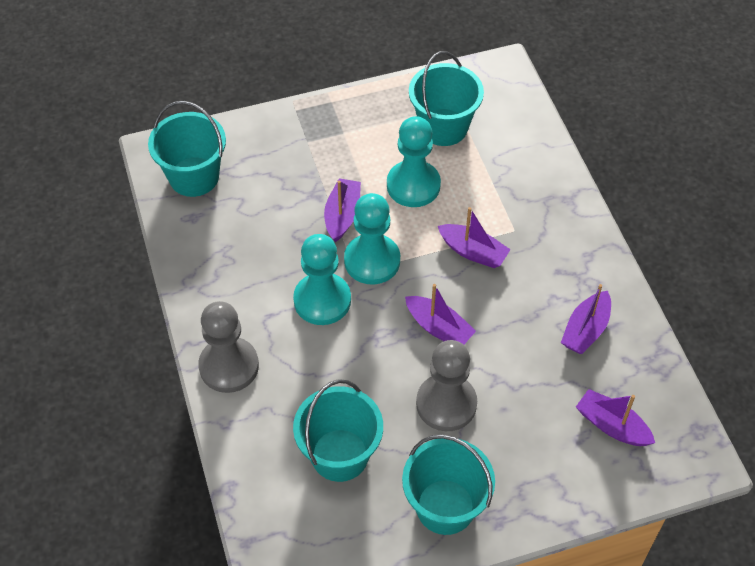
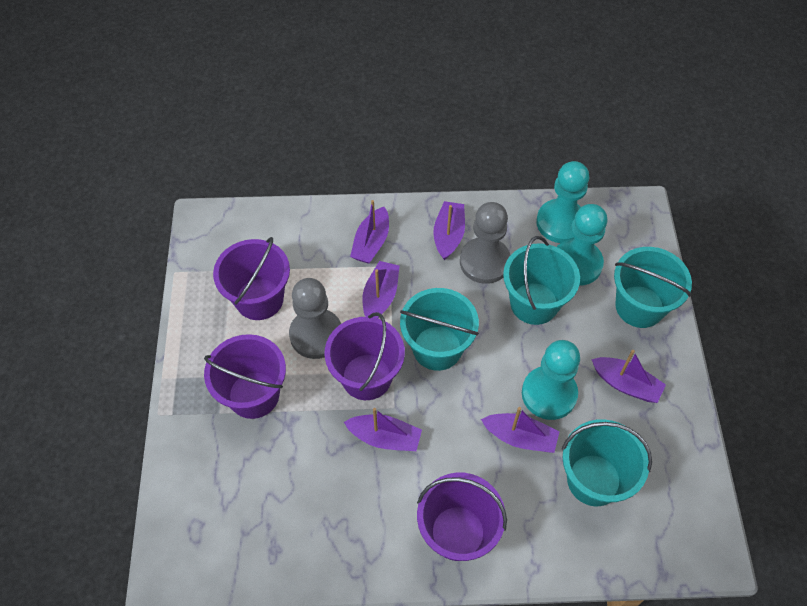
purple boat: [324,178,361,242] [405,284,476,345] [438,207,511,268] [561,284,611,354] [576,389,655,446] = 5 -> [344,408,422,451] [350,200,389,264] [362,261,400,318] [433,201,465,260] [481,407,560,453] [591,350,666,403] = 6
purple bucket: none = 0 -> [204,334,286,419] [213,237,290,320] [325,312,405,400] [417,473,507,561] = 4

